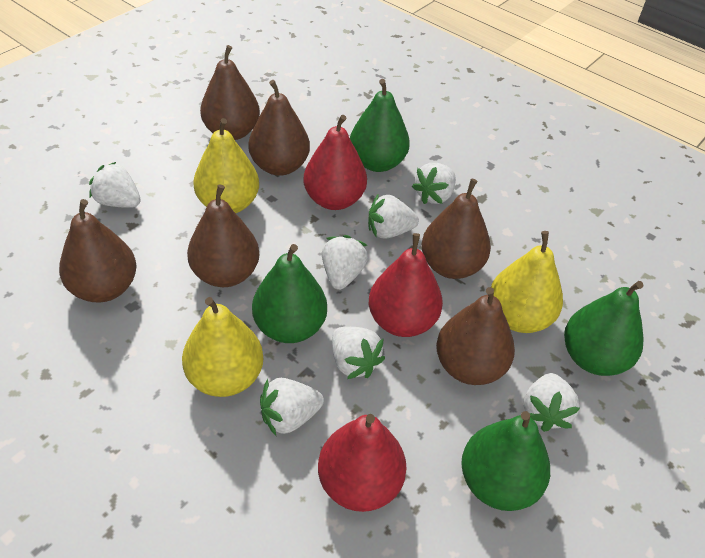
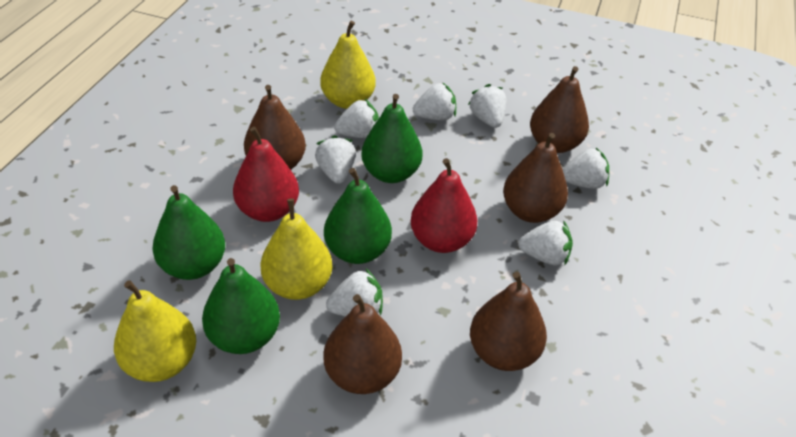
brown pear: [59,199,137,302] [187,185,260,287] [200,45,260,140] [248,80,310,176] [421,179,491,279] [436,287,515,385] = 6 -> [244,85,306,170] [323,294,402,394] [470,272,547,371] [503,133,568,223] [530,66,589,153] = 5
red pear: [304,115,367,210] [318,414,406,512] [369,233,443,337] = 3 -> [233,127,299,222] [411,158,477,253] = 2

